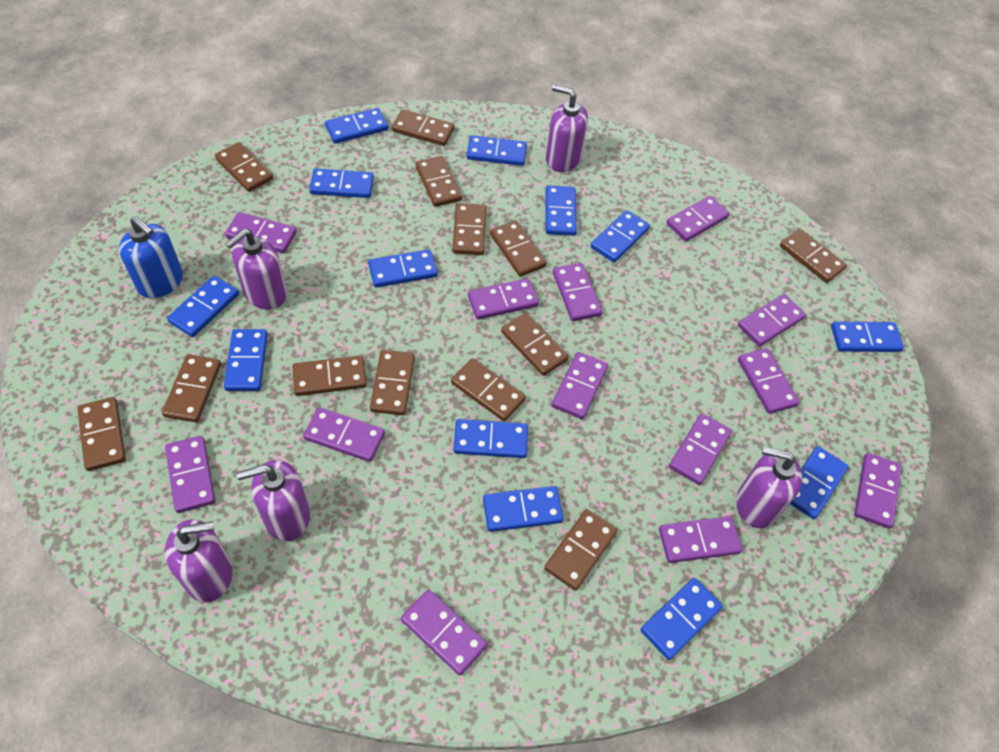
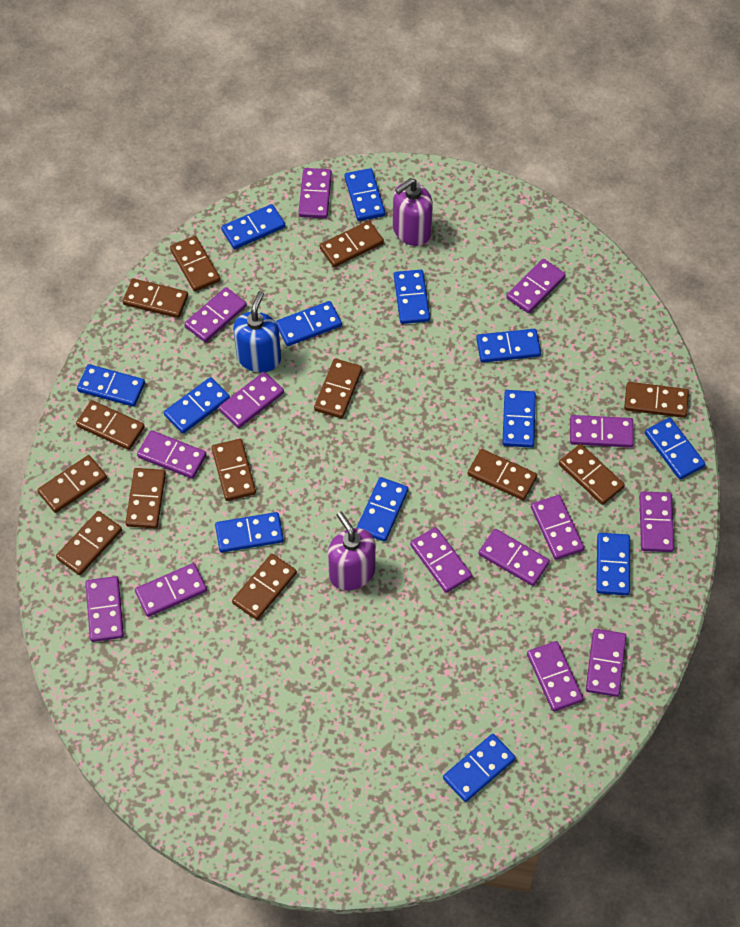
purple domino: [165,436,215,513] [225,212,297,253] [303,407,385,462] [401,589,487,675] [468,278,539,320] [552,352,608,419] [553,263,602,321] [659,516,742,563] [667,196,730,242] [669,413,732,485] [738,294,806,347] [738,348,799,414] [854,453,902,528] = 13 -> [86,576,124,642] [135,563,207,617] [137,430,206,479] [184,287,247,342] [219,372,284,428] [298,168,332,218] [410,527,472,593] [478,529,550,586] [506,259,566,313] [527,641,584,712] [531,495,584,560] [570,415,634,448] [586,629,626,697] [639,491,674,552] = 14
purple soap dispenser: [165,519,232,603] [225,229,287,310] [237,460,310,541] [546,85,588,172] [736,447,802,528] = 5 -> [328,512,376,590] [393,178,433,246] = 2

